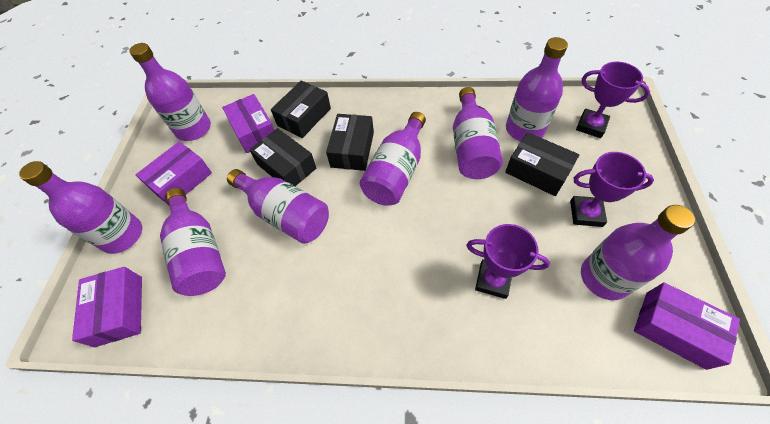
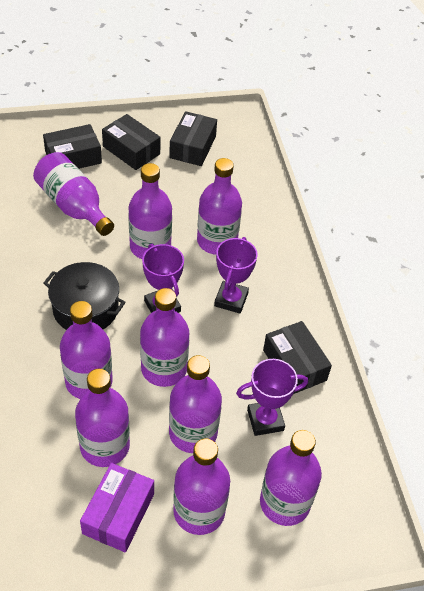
black pot: none = 0 -> [44,262,126,330] = 1
purple bottle: [19,161,142,254] [129,43,211,141] [160,188,226,296] [227,169,329,244] [360,112,426,206] [453,87,503,179] [506,37,568,141] [581,205,695,300] = 8 -> [33,152,114,236] [60,301,113,399] [75,369,130,467] [128,163,172,259] [140,288,189,387] [169,355,222,453] [173,438,230,535] [197,158,242,255] [260,430,322,526] = 9
purple box: [72,267,142,347] [136,142,212,205] [222,94,274,153] [634,282,740,370] = 4 -> [80,463,154,552] = 1

